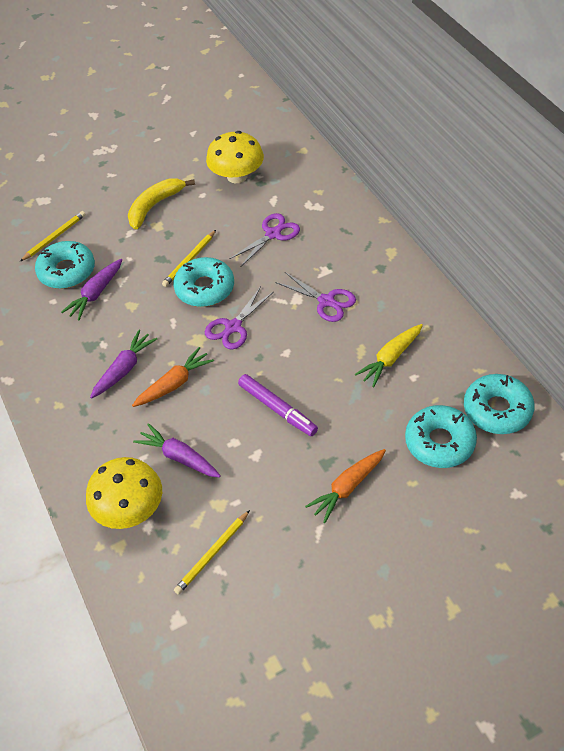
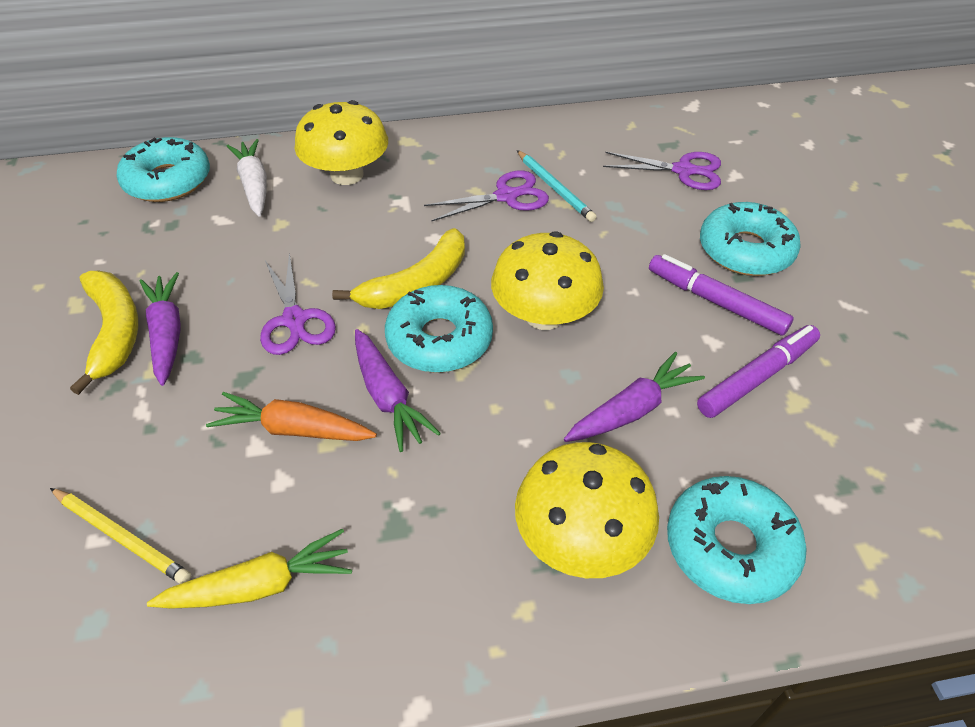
orange carrot: [132,347,214,407] [305,449,386,523] = 2 -> [206,392,377,441] = 1
purple marker: [238,374,318,436] = 1 -> [649,254,794,336] [697,325,820,418] = 2
turquoise pencil: none = 0 -> [517,150,597,222] = 1
white carrot: none = 0 -> [227,139,267,217] = 1
yellow banana: [128,178,195,229] = 1 -> [70,271,138,395] [332,228,465,309] = 2
yellow mushroom: [86,457,162,529] [206,131,264,183] = 2 -> [294,100,388,185] [491,232,604,330] [515,442,659,578] = 3
yellow pencil: [20,211,86,261] [162,230,216,287] [174,510,250,595] = 3 -> [50,488,191,584] = 1

